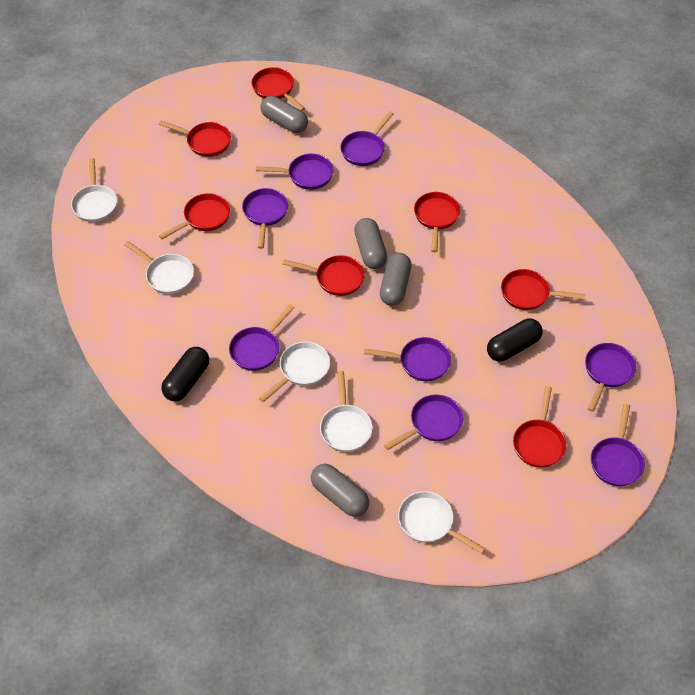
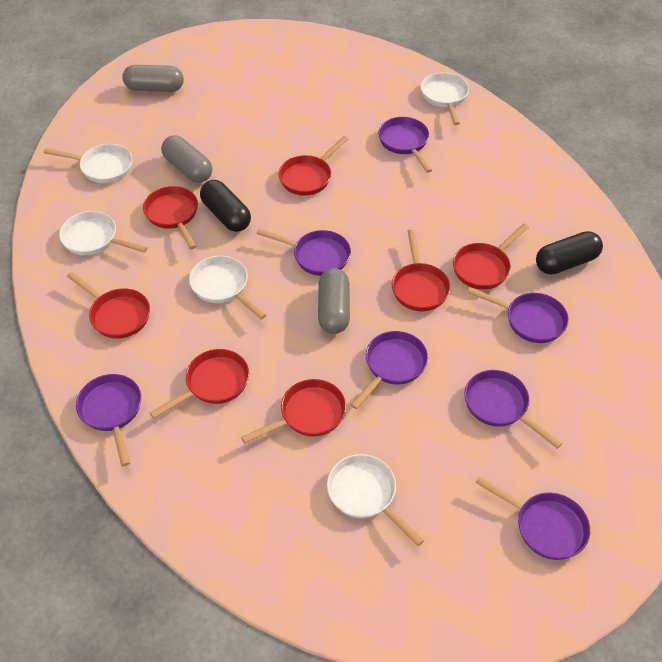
grey capsule: [260,96,308,133] [311,464,369,517] [354,218,387,269] [380,253,411,306] = 4 -> [122,65,184,92] [161,135,212,183] [318,268,350,334] = 3
purple pan: [229,304,295,371] [242,188,288,249] [256,154,333,190] [341,111,394,166] [364,337,451,381] [384,395,463,450] [585,343,636,412] [591,404,645,486] = 8 -> [76,374,141,467] [256,229,351,276] [351,331,428,409] [378,117,432,173] [464,370,562,449] [467,287,569,343] [475,476,590,560] = 7

